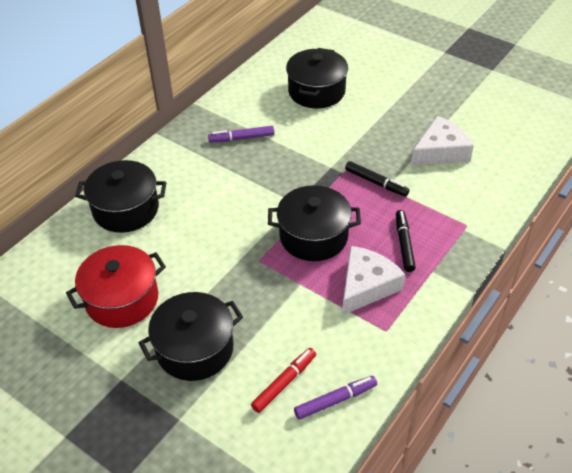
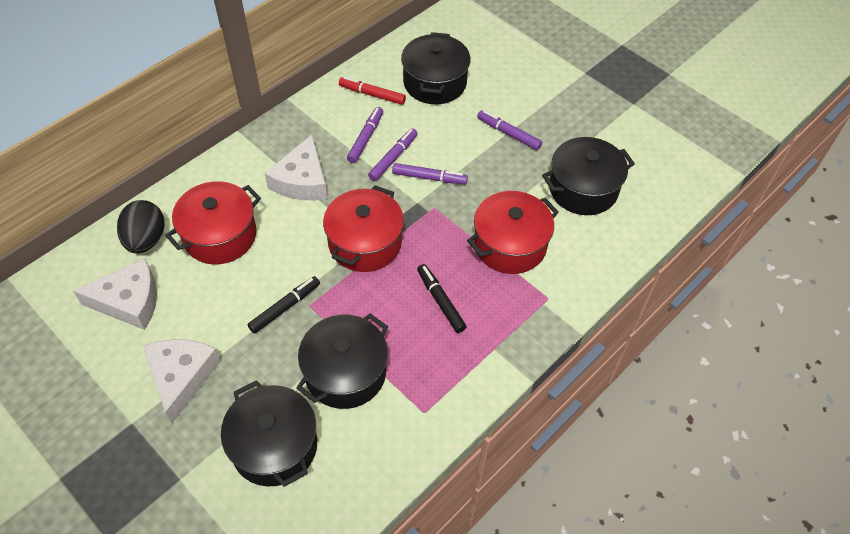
black egg: none = 0 -> [117,200,164,254] = 1
purple marker: [208,126,275,143] [294,376,377,420] = 2 -> [347,107,383,163] [368,128,418,181] [392,163,468,184] [477,110,542,150] = 4
red pot: [66,245,166,328] = 1 -> [165,181,261,264] [323,185,404,272] [467,191,559,274] = 3
white cheese: [342,246,406,315] [411,116,474,166] = 2 -> [73,258,157,330] [143,339,221,423] [264,135,327,200] = 3

